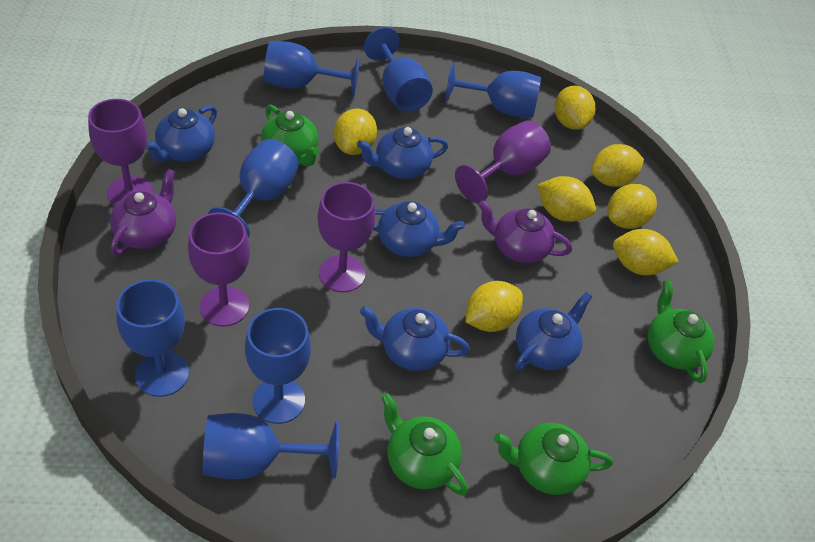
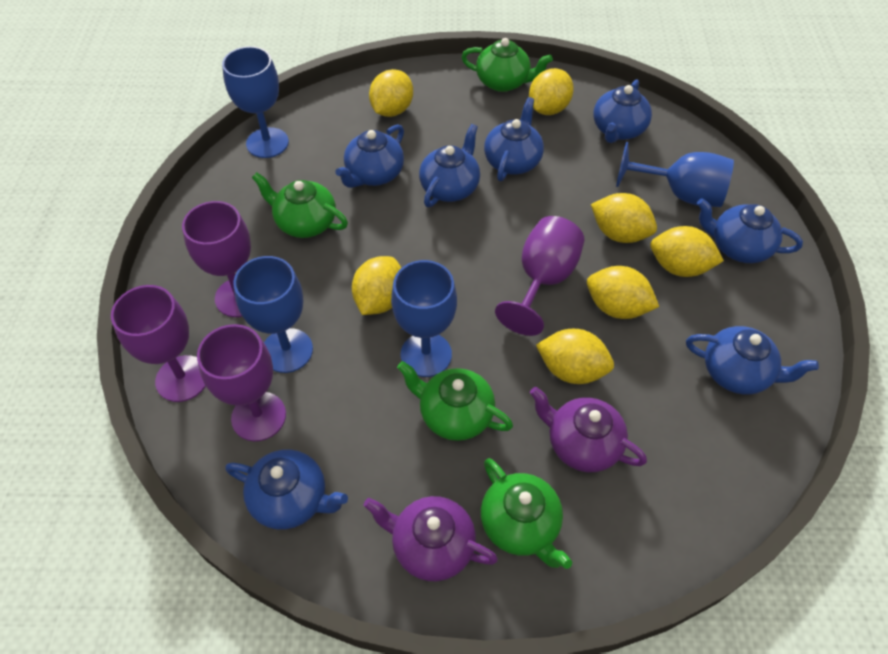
blue goblet: [117,279,189,397] [203,413,339,479] [208,139,299,238] [245,308,311,424] [264,41,360,97] [364,27,433,112] [445,62,541,117] = 7 -> [222,46,289,158] [233,256,313,373] [391,260,457,377] [616,142,734,207] = 4
blue teapot: [146,105,217,162] [357,127,448,179] [360,306,470,371] [373,201,465,257] [515,292,592,370] = 5 -> [225,449,348,529] [335,124,404,188] [419,124,480,207] [484,97,544,181] [593,79,652,143] [686,326,819,395] [697,198,803,263] = 7

